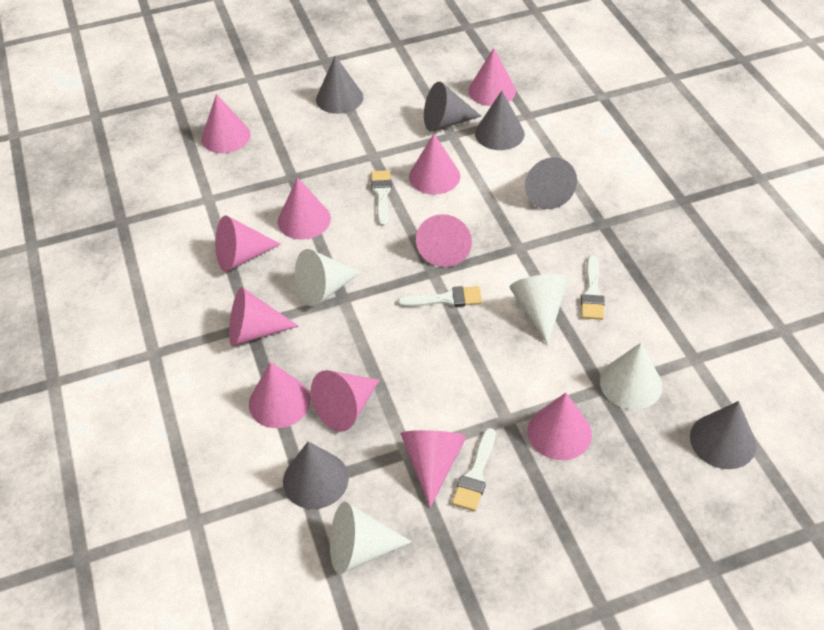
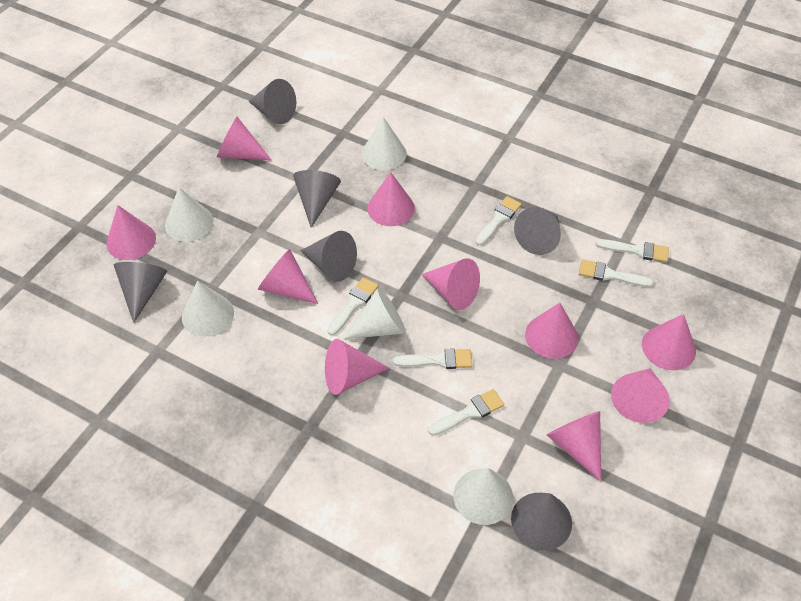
pink cone: [201,94,251,153] [215,216,281,272] [229,287,298,346] [249,362,311,428] [278,177,331,239] [311,370,380,431] [400,430,466,508] [409,134,460,195] [416,214,472,267] [468,48,516,106] [528,393,592,460] = 11 -> [106,205,156,260] [217,117,272,161] [258,249,318,304] [325,339,389,395] [367,172,415,226] [421,258,480,310] [525,303,578,359] [547,411,601,482] [611,368,670,423] [642,314,696,370] = 10
white brush: [371,170,392,226] [398,286,482,307] [452,428,495,511] [581,255,605,320] = 4 -> [327,277,379,336] [393,348,472,369] [428,389,504,435] [475,196,522,246] [579,260,654,287] [596,239,669,262] = 6
white cone: [295,249,361,307] [330,502,412,574] [510,274,568,345] [600,343,662,410] = 4 -> [165,187,214,242] [182,281,234,337] [343,287,406,339] [361,117,407,170] [454,468,513,525] = 5

